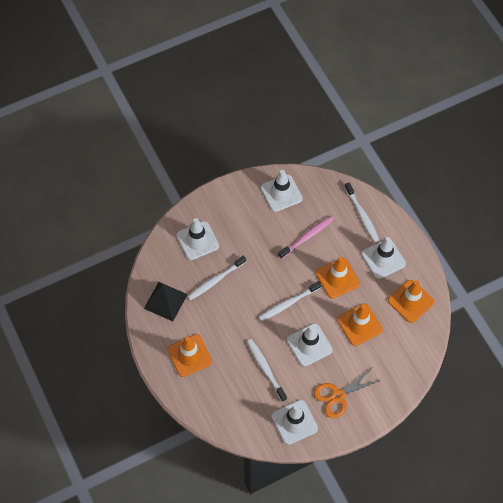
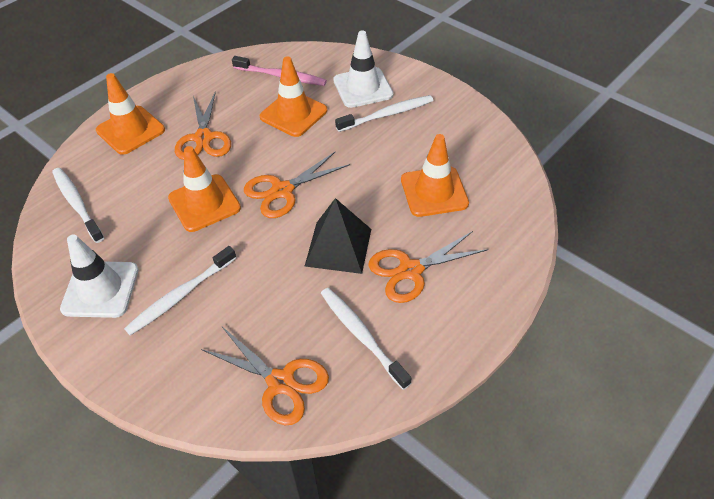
orange scissors: [314,367,381,418] = 1 -> [175,91,231,160] [201,327,329,425] [244,151,350,218] [369,231,488,303] = 4
white traffic cone: [176,218,219,260] [261,170,303,212] [272,400,318,445] [287,323,333,367] [362,237,406,279] = 5 -> [60,234,139,318] [333,30,393,108] = 2

